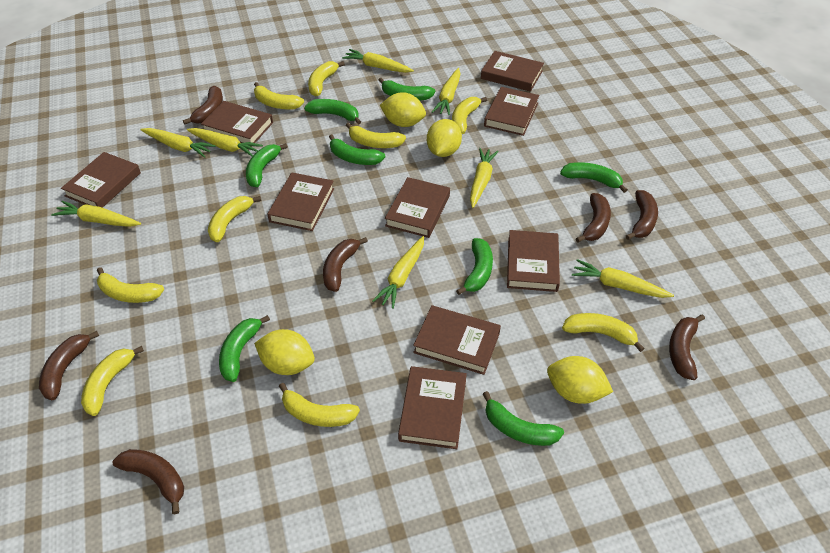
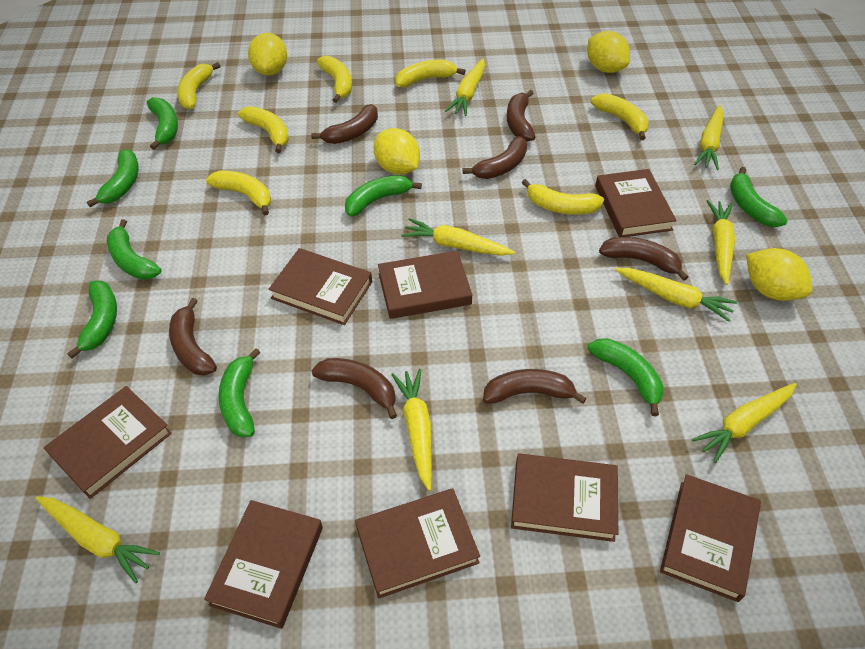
brown book: [61,152,141,208] [201,101,273,147] [267,173,334,231] [385,177,450,238] [398,366,467,449] [413,305,501,375] [481,51,544,92] [484,87,539,136] [507,230,560,292] = 9 -> [44,386,172,499] [204,500,323,629] [269,248,372,325] [355,489,480,599] [378,251,472,319] [511,453,618,542] [595,169,677,237] [660,474,761,602] = 8
yellow banana: [81,346,144,416] [97,267,164,303] [208,196,261,242] [254,82,304,110] [279,383,360,427] [308,61,345,96] [346,123,406,148] [452,97,487,134] [562,313,645,352] = 9 -> [177,62,220,109] [206,170,271,215] [238,106,289,153] [317,56,352,103] [395,60,466,88] [522,179,604,215] [590,93,649,140] = 7

